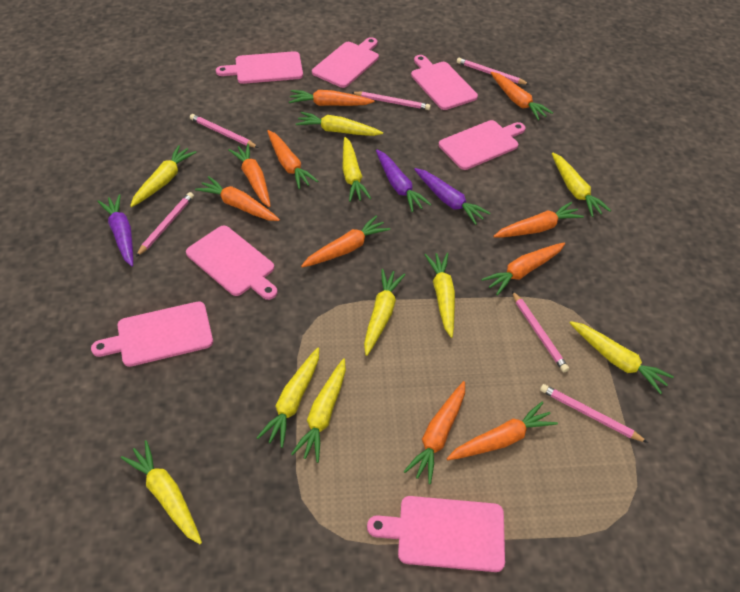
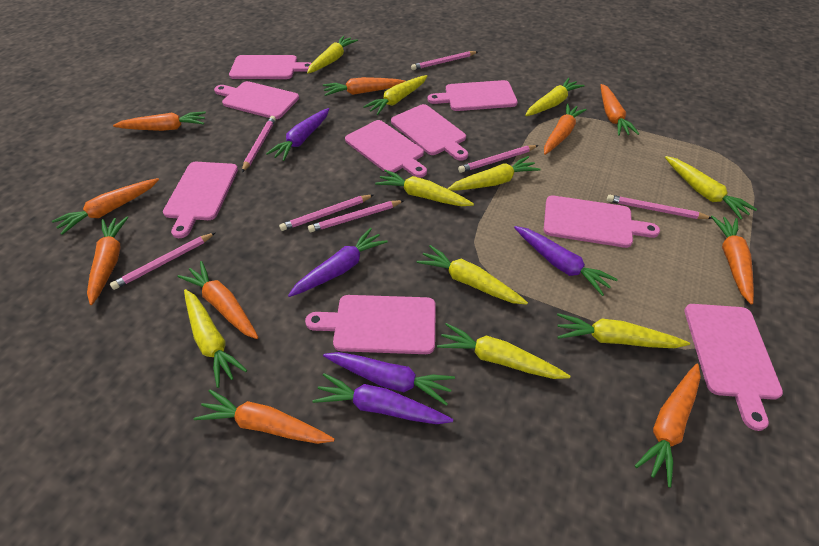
pink cutting board: [91,301,213,367] [186,226,278,300] [216,51,303,84] [312,37,379,88] [367,496,505,572] [411,55,478,110] [439,120,526,170] = 7 -> [163,162,238,238] [214,81,299,119] [229,55,312,79] [305,295,436,354] [345,120,427,178] [391,104,468,161] [428,80,518,111] [544,196,660,248] [684,304,783,431] = 9
pink pencil: [136,192,194,257] [190,114,259,148] [351,92,431,110] [457,58,530,85] [512,291,569,372] [540,384,648,443] = 6 -> [110,232,216,290] [242,116,276,172] [279,195,374,231] [308,200,404,232] [411,51,478,70] [458,145,539,173] [607,195,712,219] = 7
purple carrot: [97,194,133,267] [376,150,431,212] [414,168,491,225] = 3 -> [266,108,329,161] [288,228,388,297] [312,373,453,424] [323,352,455,406] [514,226,618,296] = 5

